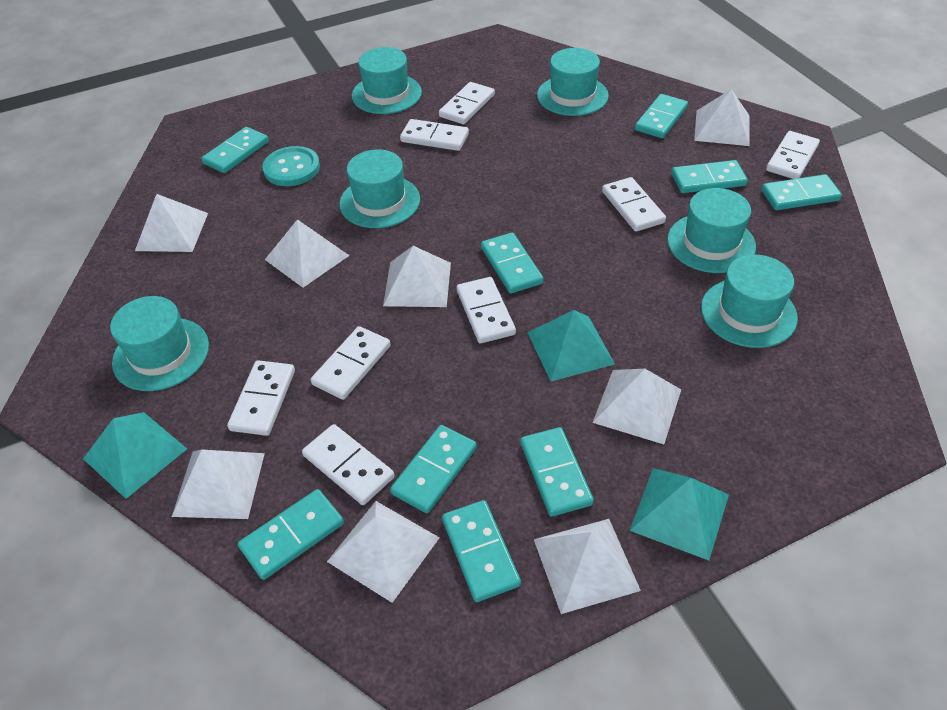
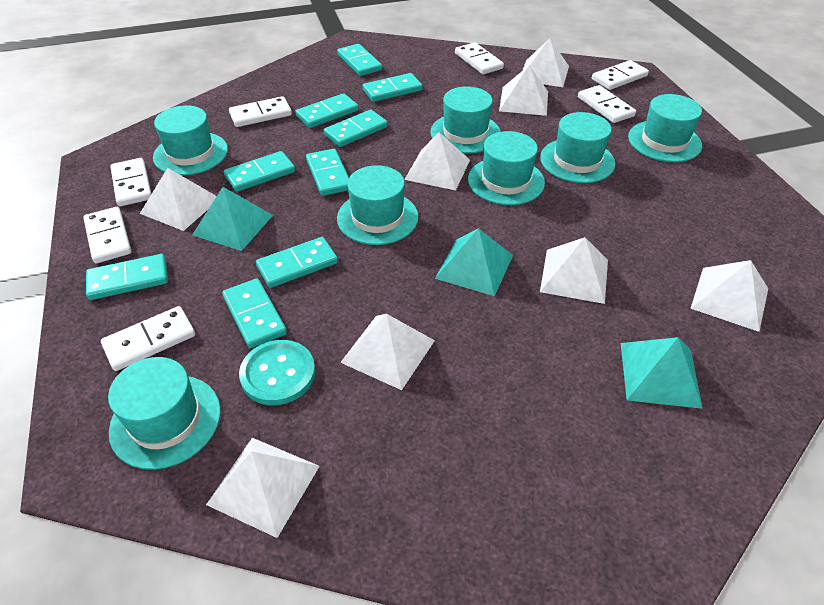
turquoise hat: [110,296,209,391] [339,149,420,228] [352,47,422,114] [537,48,609,116] [667,188,756,273] [701,255,798,348] = 6 -> [108,357,221,470] [153,105,228,176] [337,165,418,245] [430,86,501,154] [468,131,545,205] [540,112,615,183] [628,94,702,162] = 7
white domino: [227,360,295,436] [302,424,395,505] [311,326,391,400] [400,119,469,151] [439,82,495,124] [456,277,516,343] [602,177,666,232] [766,131,820,179] = 8 -> [83,207,131,264] [101,306,195,371] [110,158,151,207] [229,96,292,127] [455,42,504,75] [578,85,636,123] [592,60,649,90] = 7

